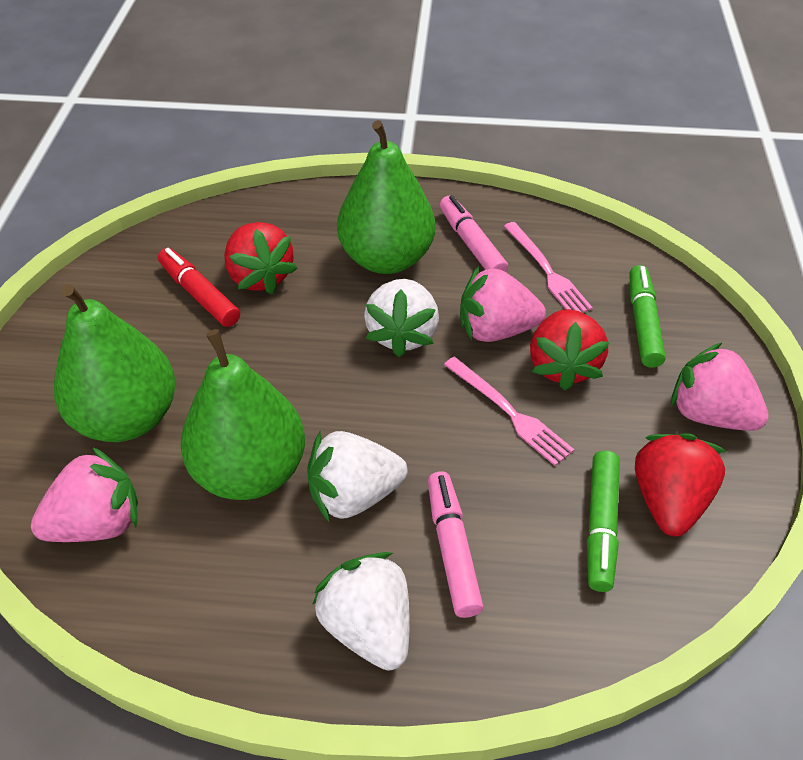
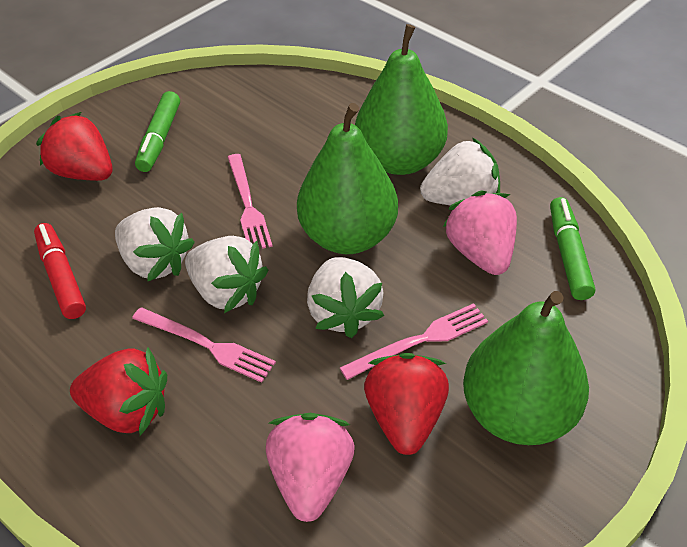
pink fork: [444,357,574,466] [504,222,593,312] = 2 -> [132,307,276,383] [227,154,273,249] [340,303,488,380] = 3
pink marker: [428,471,483,618] [440,195,508,272] = 2 -> none = 0
pink strawberry: [31,447,138,542] [460,266,546,342] [671,342,769,431] = 3 -> [266,413,355,522] [443,190,517,275] = 2
white strawberry: [307,431,408,523] [312,552,410,671] [364,279,439,357] = 3 -> [115,207,195,281] [185,236,268,313] [307,257,384,338] [420,137,500,206] = 4

